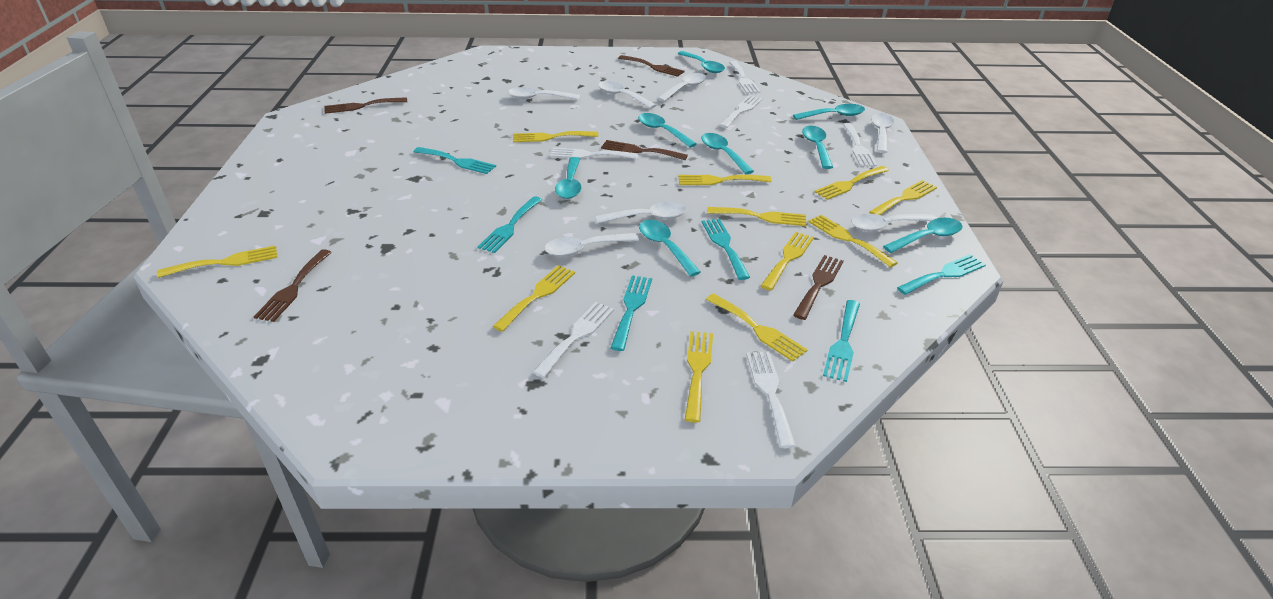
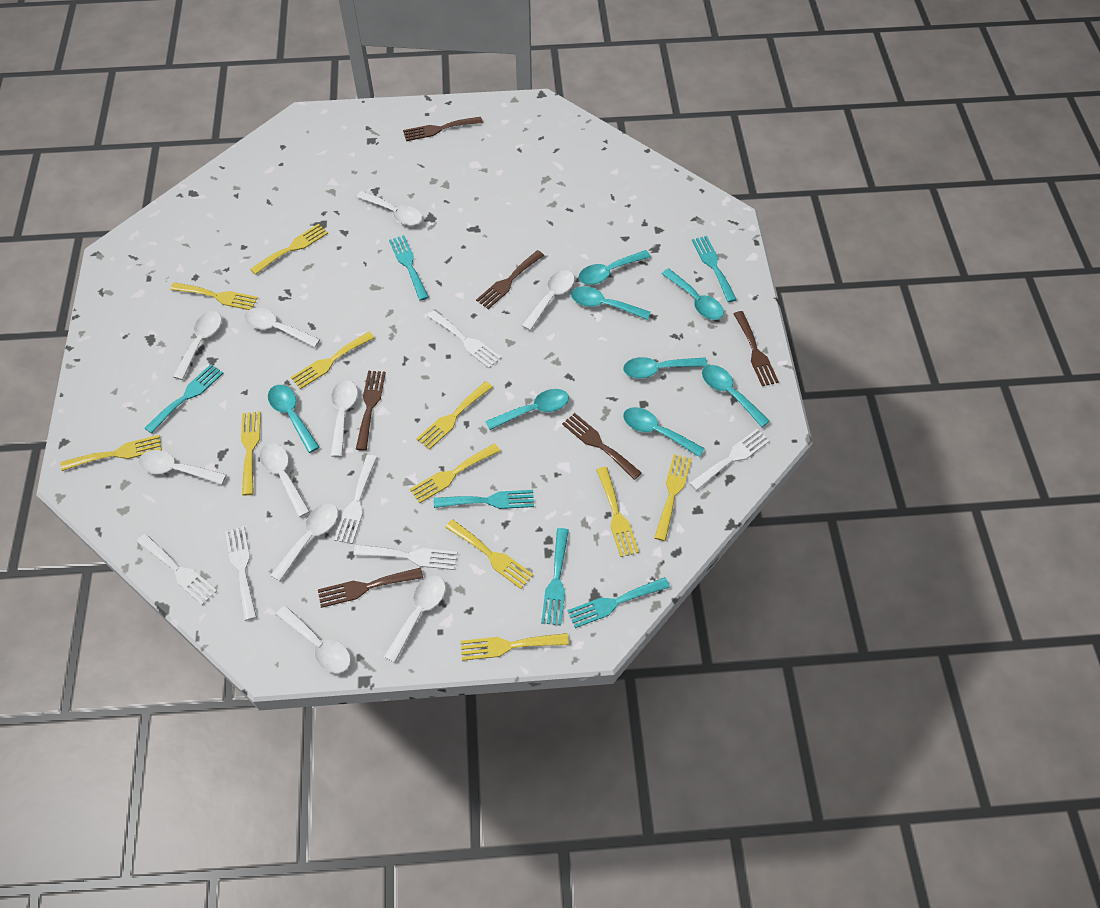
brown fork: [254,249,332,322] [325,97,407,114] [601,140,688,160] [618,55,685,77] [793,255,844,320] = 5 -> [318,568,423,608] [356,371,386,451] [403,117,483,141] [476,250,544,309] [562,413,642,480] [734,311,779,386] = 6
white spoon: [508,87,580,100] [544,233,639,256] [596,202,687,224] [598,81,656,109] [657,73,706,102] [851,214,937,231] [871,113,894,153] = 7 -> [138,450,227,485] [173,311,222,380] [244,308,320,348] [259,443,310,517] [270,504,338,581] [276,605,351,673] [330,380,358,457] [356,191,422,225] [384,576,446,663] [522,270,575,331] = 10

